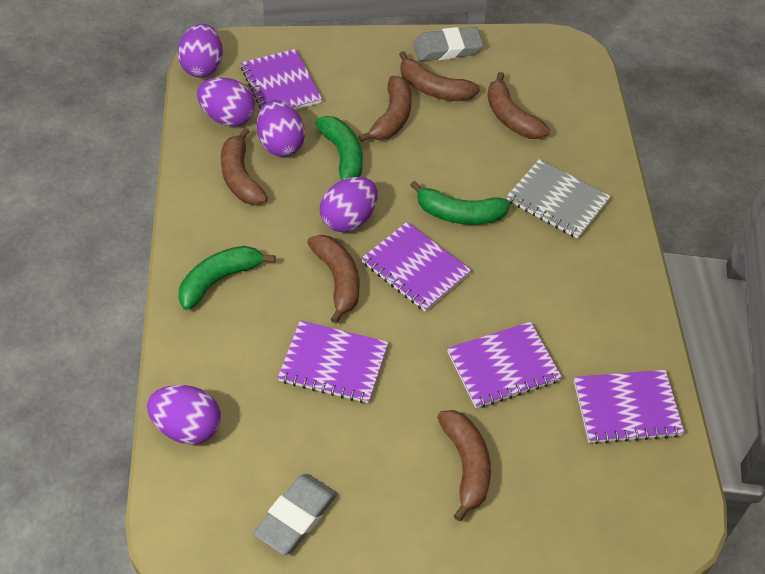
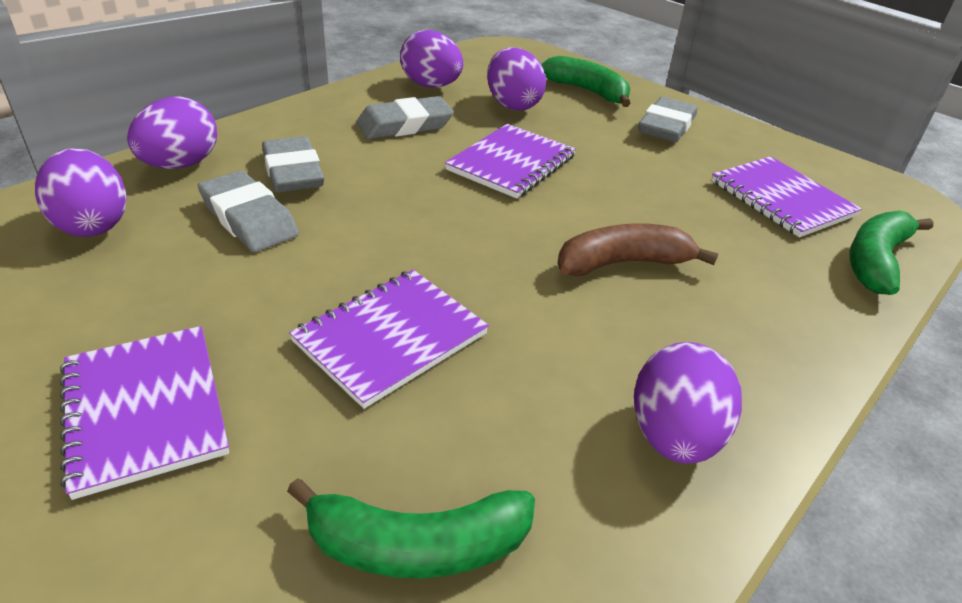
brown banana: [221,128,268,205] [307,235,359,324] [358,76,412,142] [399,51,480,101] [437,410,491,521] [487,72,550,139] = 6 -> [557,223,718,277] = 1
grey eraser: [253,474,337,555] [413,27,483,61] = 2 -> [198,170,299,252] [262,136,324,193] [357,96,454,139] [639,97,697,142] = 4
grey notebook: [506,159,611,239] = 1 -> none = 0
purple notebook: [241,49,322,110] [278,320,388,403] [361,222,471,312] [447,322,562,408] [574,370,685,444] = 5 -> [60,326,229,500] [289,270,489,409] [445,124,576,199] [712,156,862,237] = 4

